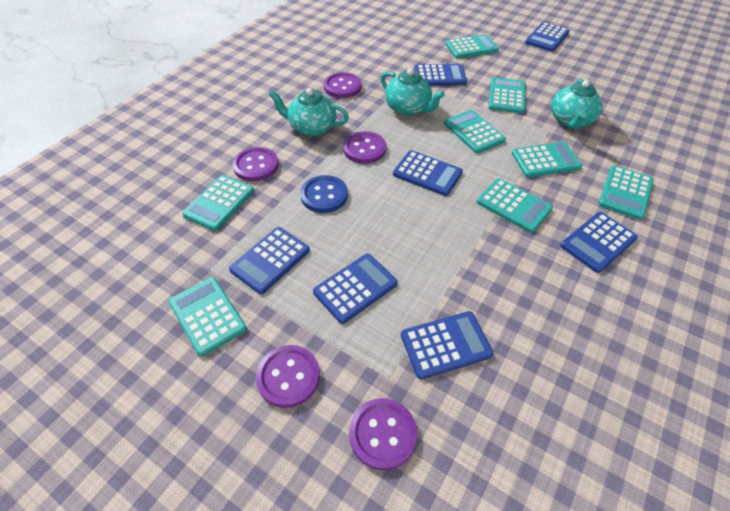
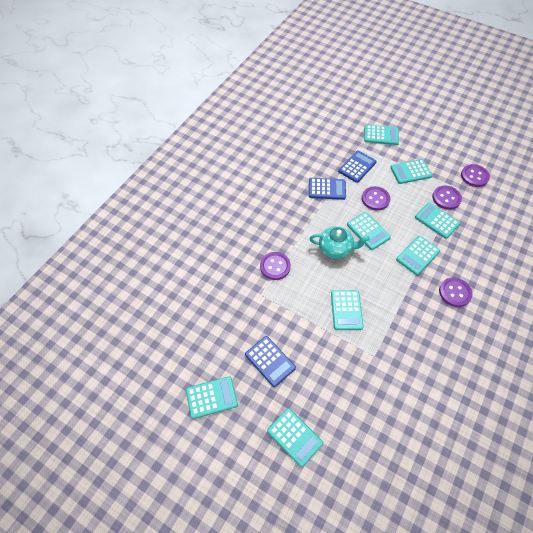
blue button: [300,175,348,213] = 1 -> none = 0
blue calculator: [229,227,310,294] [313,254,398,324] [393,150,463,196] [401,311,493,379] [414,64,467,86] [525,22,569,52] [560,212,638,273] = 7 -> [245,336,296,387] [309,178,346,200] [338,150,377,183] = 3
turquoise teapot: [269,88,349,137] [381,68,445,116] [551,78,603,130] = 3 -> [309,226,370,259] = 1

